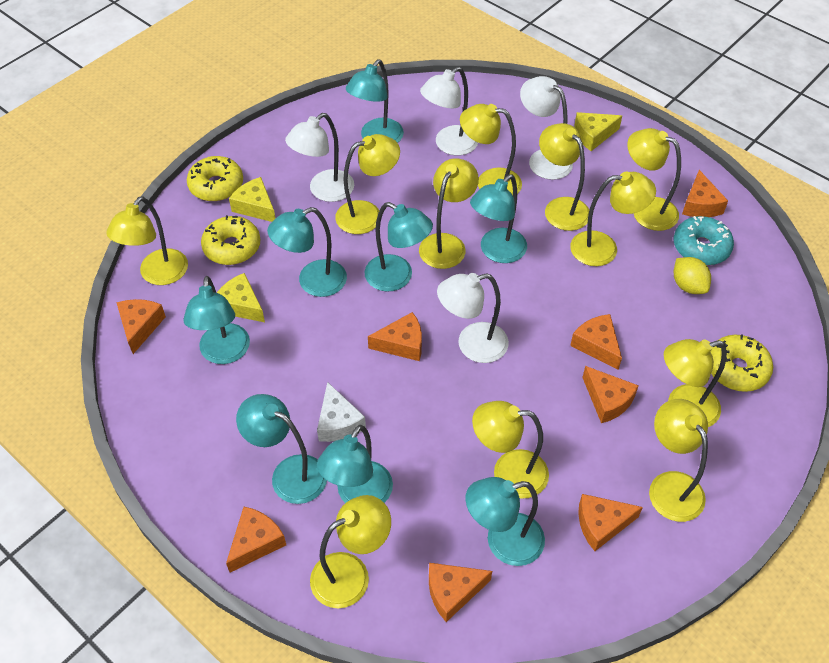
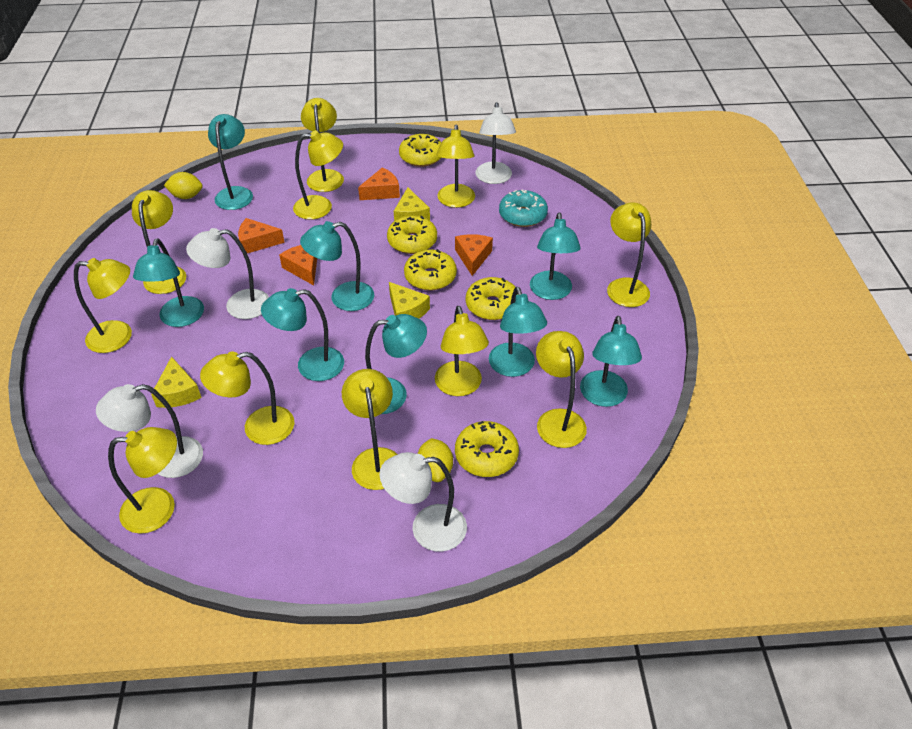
orange cheese: [116,299,166,354] [226,507,286,573] [368,312,422,361] [429,563,492,622] [570,314,622,370] [578,494,643,551] [582,366,639,423] [682,170,728,217] = 8 -> [238,218,285,253] [279,245,317,286] [358,167,400,200] [455,234,493,276] = 4
white cheese: [317,382,366,442] = 1 -> none = 0
yellow donut: [187,156,243,201] [201,215,260,265] [710,334,773,392] = 3 -> [387,215,437,254] [399,134,441,167] [404,249,457,291] [455,421,519,477] [466,277,515,320] = 5
yellow lemon: [674,257,711,294] = 1 -> [164,172,203,199] [417,438,453,482] = 2

